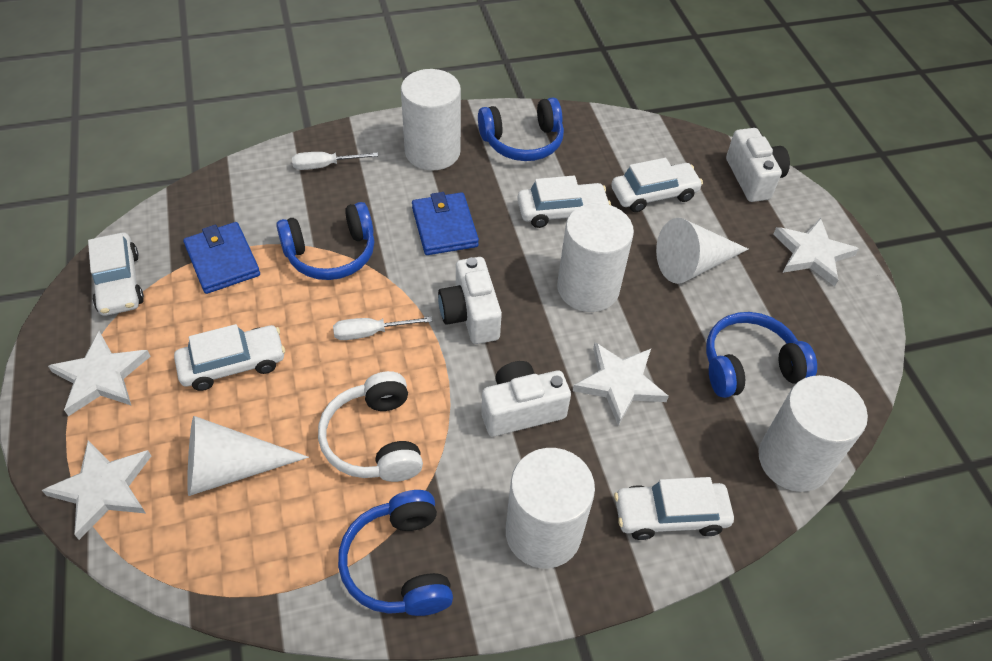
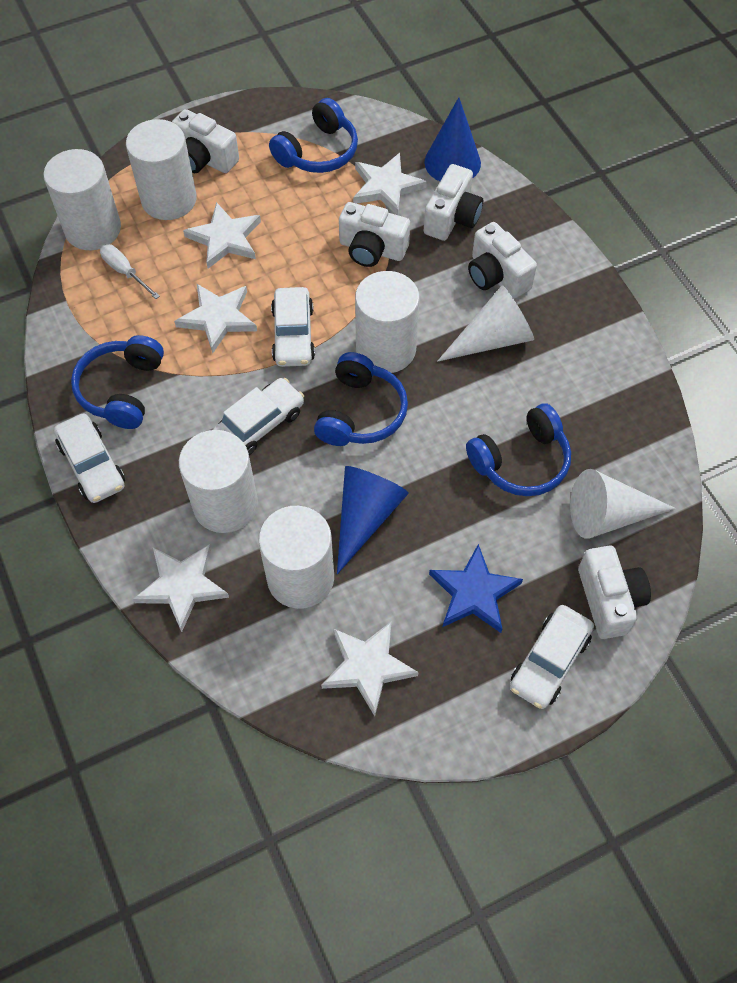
blue cone: none = 0 -> [337,466,409,574] [424,97,481,181] = 2
blue star: none = 0 -> [429,544,523,633] = 1
blue wallet: [183,222,260,294] [412,192,479,255] = 2 -> none = 0
white camera: [438,257,502,344] [481,361,571,436] [726,128,790,202] = 3 -> [172,109,239,173] [339,202,410,267] [424,164,483,241] [468,222,537,299] [578,545,651,639] = 5
white car: [88,233,144,316] [174,324,285,391] [517,176,611,228] [611,158,703,212] [614,477,734,540] = 5 -> [54,413,125,503] [213,378,304,455] [271,287,315,367] [510,605,594,709] = 4
white cylinder: [401,69,461,171] [506,448,595,568] [557,203,634,312] [758,375,868,492] = 4 -> [43,149,121,250] [126,119,197,220] [179,430,258,533] [259,506,334,609] [355,271,420,373] = 5
white headphones: [318,371,423,482] = 1 -> none = 0
white screwdriver: [292,152,378,170] [333,317,432,340] = 2 -> [100,244,160,299] = 1
white star: [42,440,151,540] [48,331,151,416] [573,342,669,426] [773,218,859,286] = 4 -> [133,544,229,632] [174,284,257,353] [183,202,261,268] [321,621,418,716] [353,153,427,215] = 5

